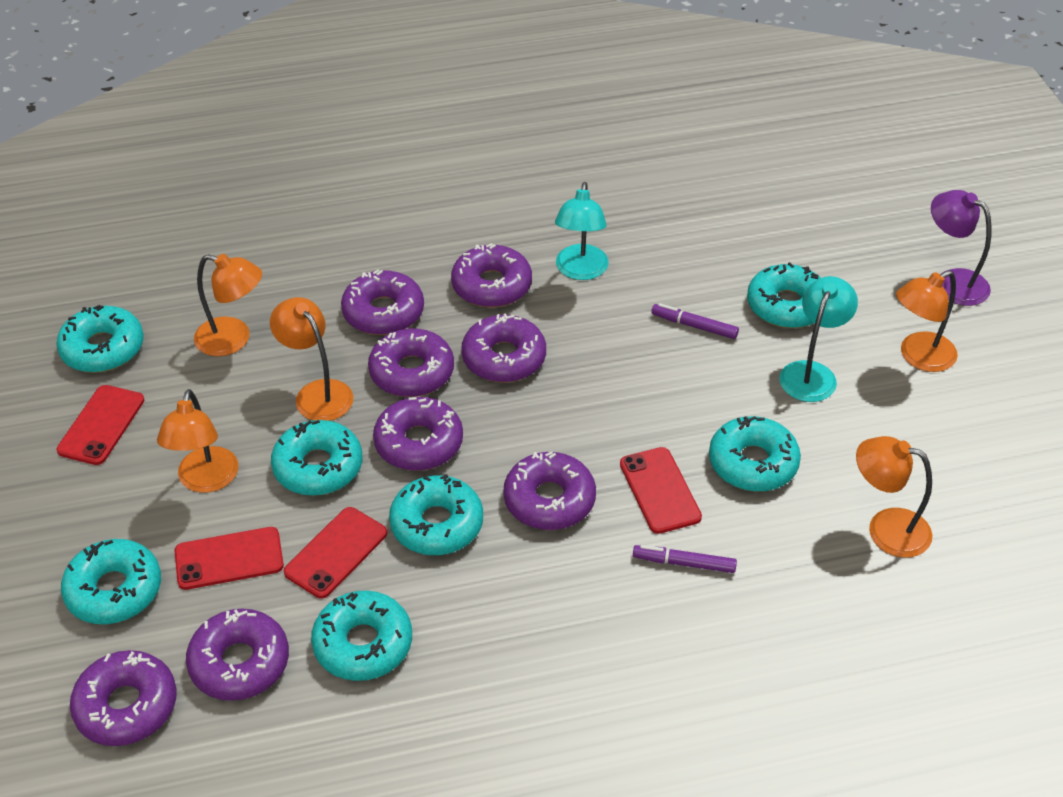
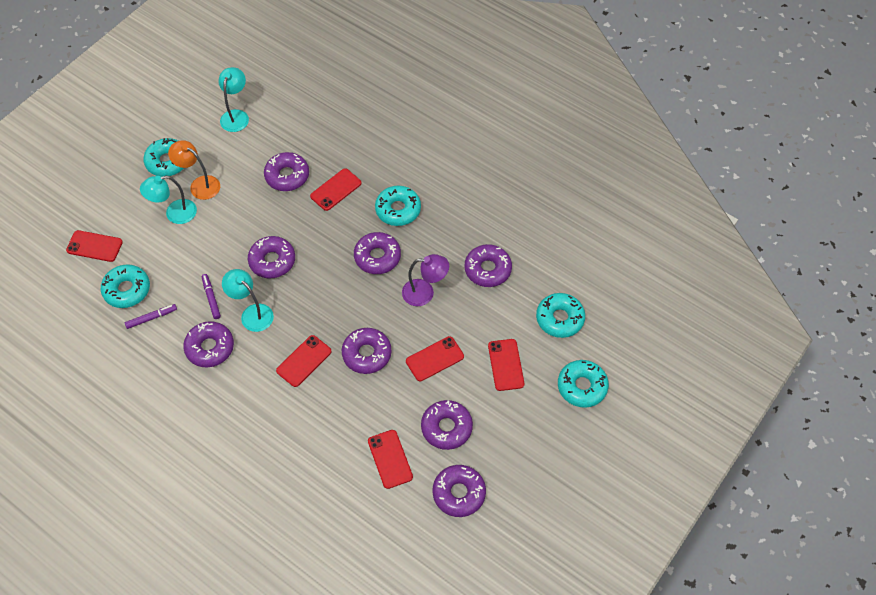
orange lamp: [157,389,238,493] [194,254,262,356] [270,297,354,421] [856,436,932,558] [896,270,958,372] = 5 -> [168,140,220,200] = 1
red phone: [56,385,144,465] [175,527,284,590] [284,507,387,599] [620,447,702,534] = 4 -> [66,230,123,262] [276,335,332,387] [310,168,361,211] [368,430,413,489] [406,336,464,381] [488,339,524,391] = 6
turquoise donut: [56,305,144,373] [61,539,161,624] [271,420,363,496] [311,590,412,681] [389,474,483,555] [709,416,801,492] [747,262,821,328] = 7 -> [101,264,150,308] [143,138,184,177] [375,186,421,226] [536,293,585,338] [558,360,609,408] = 5
turquoise lamp: [555,182,608,280] [779,276,858,402] = 2 -> [140,176,197,224] [218,67,249,132] [222,269,274,332] = 3

